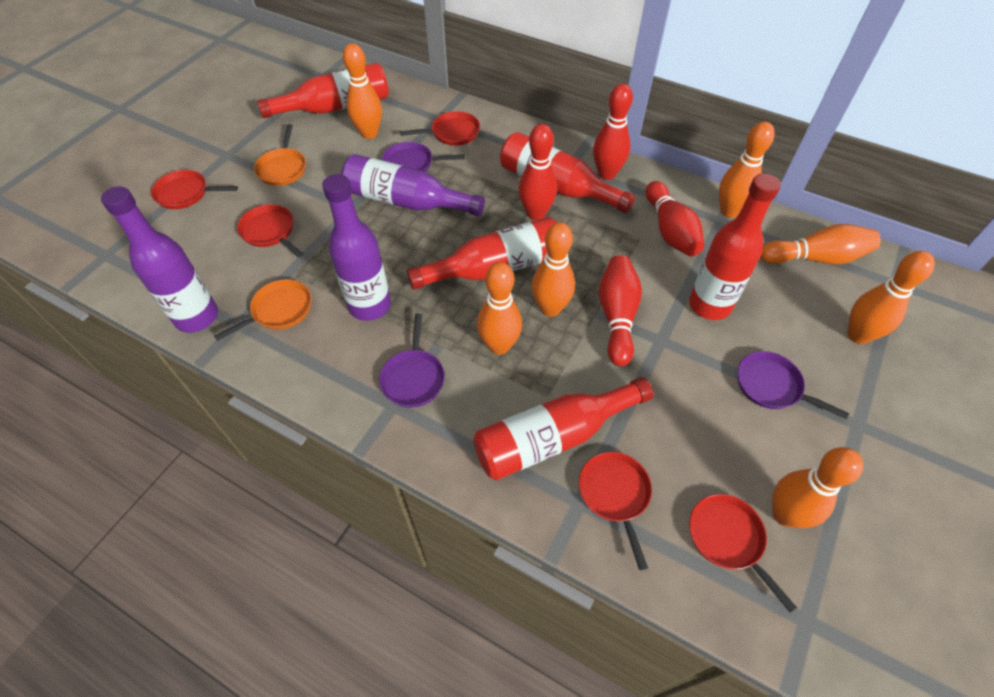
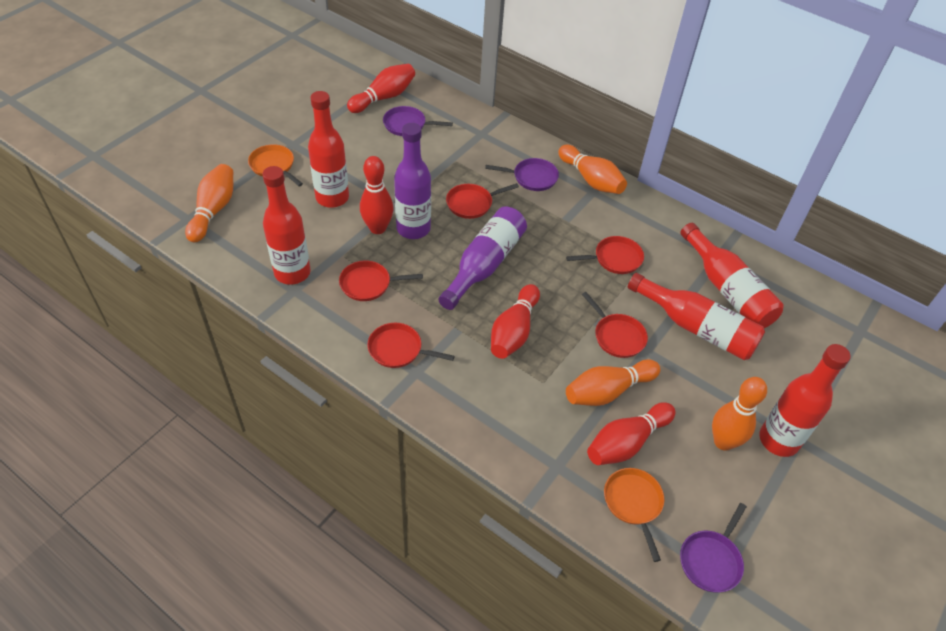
orange bowling pin: [343,43,382,139] [477,262,522,355] [532,222,575,317] [719,121,775,218] [761,224,881,264] [772,447,863,528] [848,251,935,344] = 7 -> [185,164,233,242] [558,145,627,194] [566,359,660,406] [712,377,767,451] = 4
purple bottle: [101,186,218,333] [322,174,391,321] [341,154,485,216] = 3 -> [394,123,431,239] [438,207,527,310] = 2

